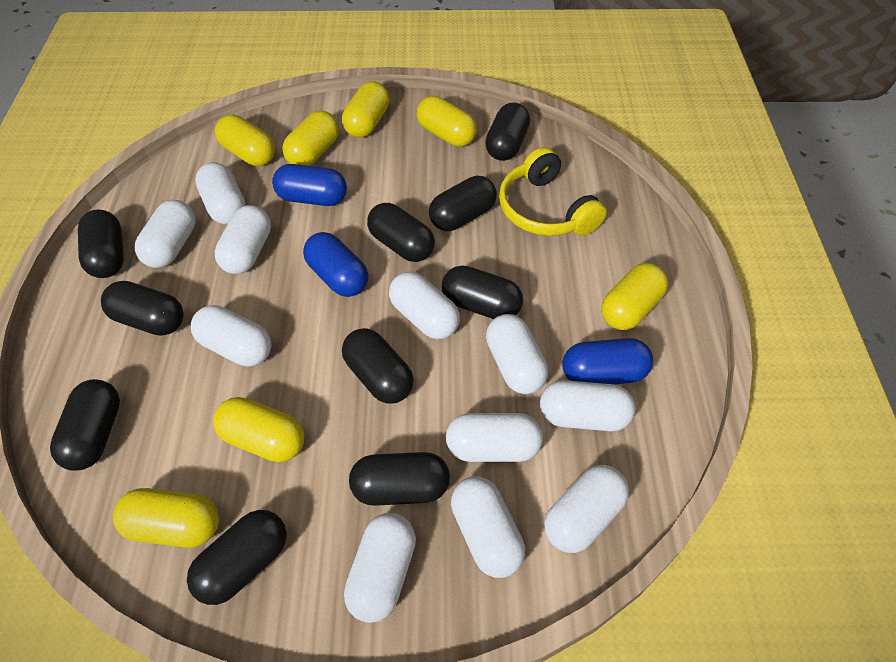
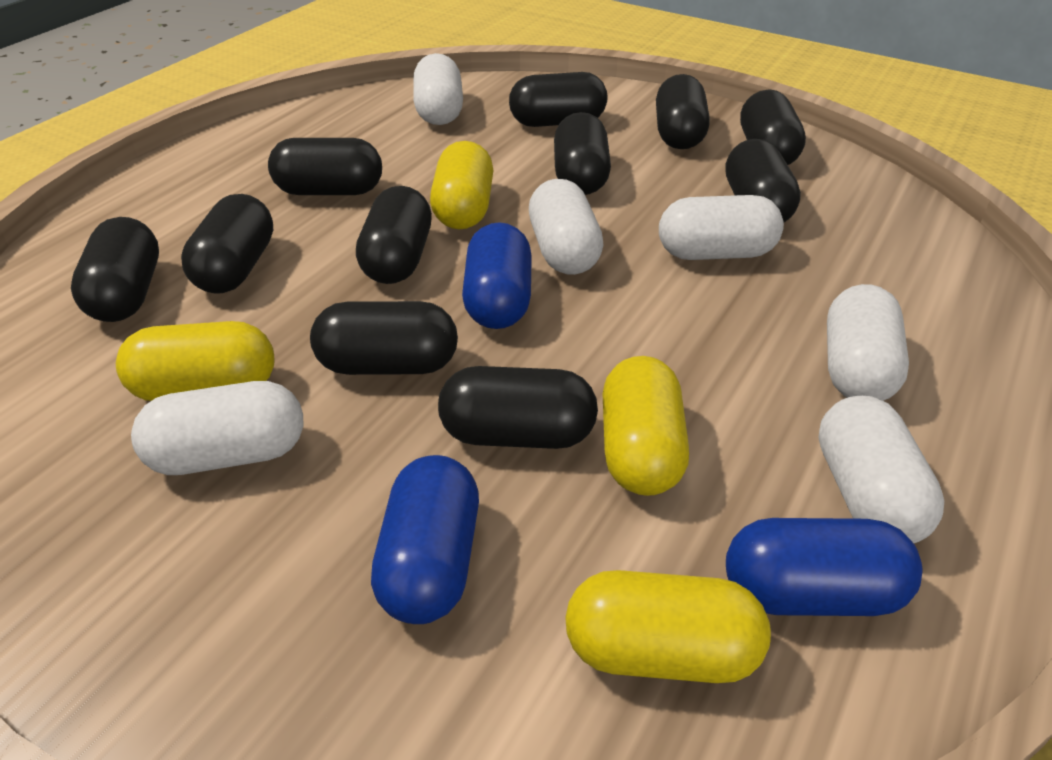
black capsule: [50,379,120,471] [78,209,124,278] [101,281,184,336] [187,510,287,605] [342,328,414,404] [349,452,450,506] [367,203,435,262] [429,176,497,231] [442,265,523,319] [485,102,530,161] = 10 -> [71,217,159,322] [181,194,273,294] [268,138,382,195] [310,301,458,375] [356,186,432,284] [438,366,598,449] [509,72,607,127] [554,112,611,195] [656,74,710,149] [725,139,801,222] [740,89,806,165] = 11
white capsule: [135,200,196,268] [191,305,271,367] [195,162,246,225] [214,205,271,274] [344,513,416,623] [389,272,460,339] [446,413,543,462] [451,476,525,578] [486,314,548,394] [540,380,635,431] [544,465,629,553] = 11 -> [131,381,303,475] [413,53,463,125] [529,179,603,275] [659,195,784,260] [818,396,944,543] [827,284,909,401] = 6
yellow capsule: [113,488,219,548] [213,397,305,462] [215,115,275,166] [282,111,339,166] [342,81,390,138] [417,96,477,147] [601,263,668,330] = 7 -> [116,321,274,401] [430,141,494,229] [565,570,771,683] [603,356,689,496] = 4
yellow headphones: [499,147,607,236] = 1 -> none = 0

